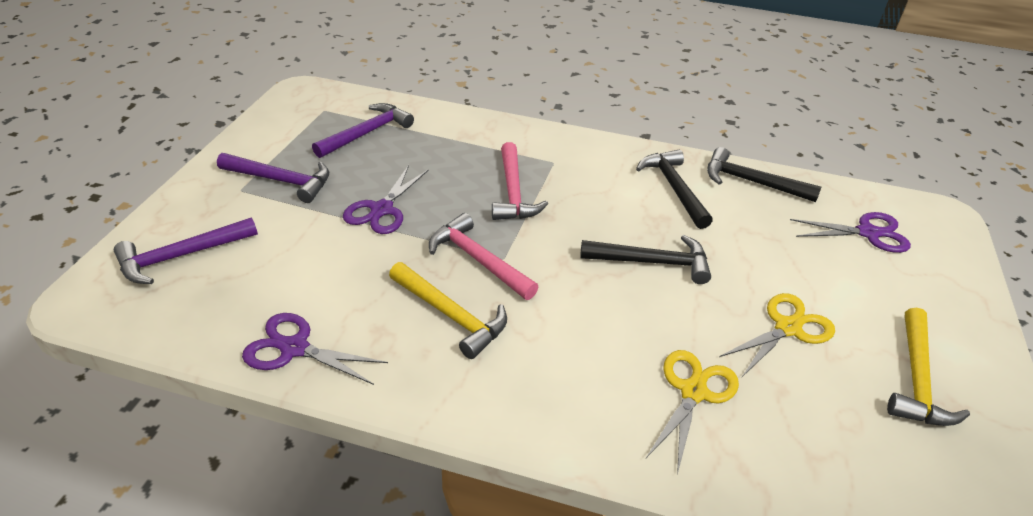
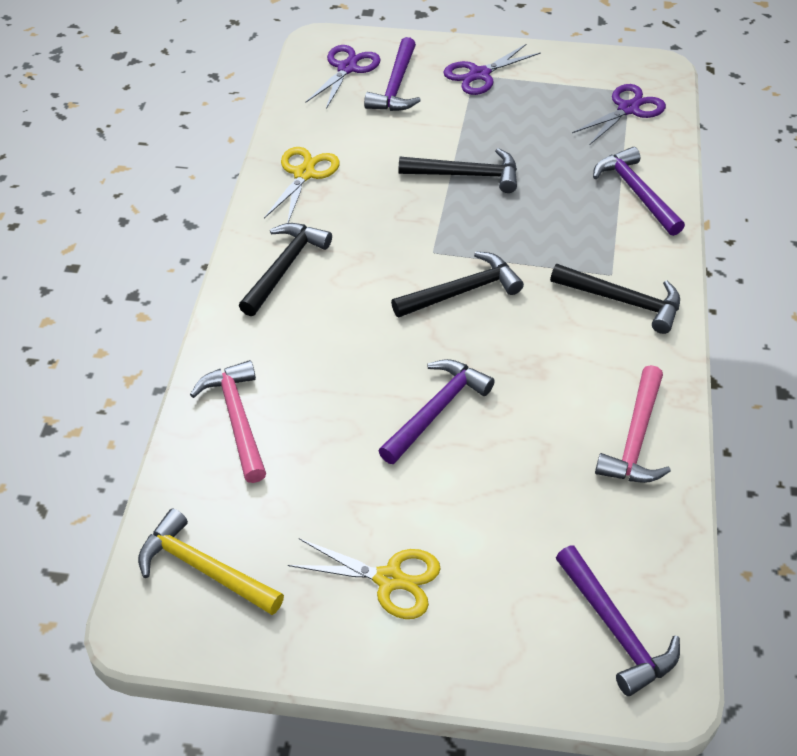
black hammer: [580,235,711,284] [636,149,713,229] [707,147,821,202] = 3 -> [239,223,332,316] [391,252,524,317] [399,148,517,193] [550,264,680,334] = 4
purple hammer: [114,217,258,284] [217,153,329,203] [312,103,414,158] = 3 -> [364,37,421,111] [379,359,495,464] [556,546,680,696] [593,147,685,236] = 4
yellow hammer: [389,262,507,359] [887,307,970,426] = 2 -> [138,509,284,615] = 1

